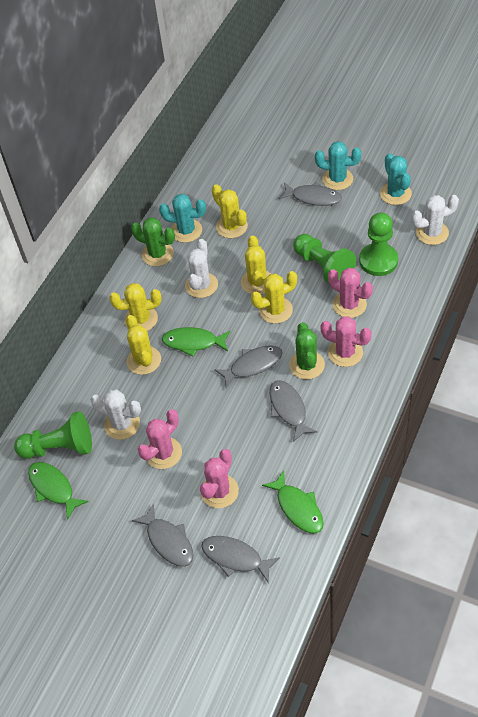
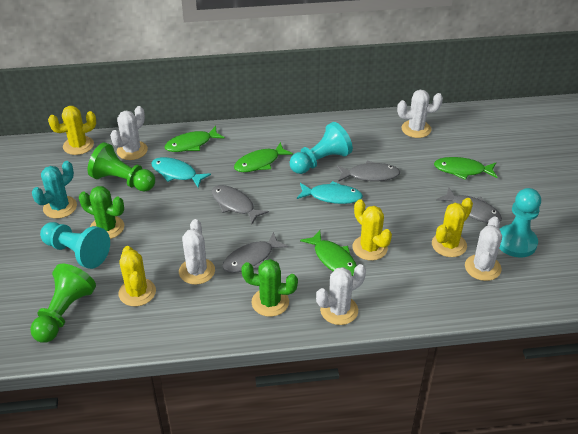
green fish: [28,462,89,520] [162,327,230,357] [262,471,324,534] = 3 -> [164,126,225,152] [234,142,293,172] [300,230,357,276] [434,157,497,180] = 4
green pawn: [14,411,92,459] [293,234,356,284] [359,212,398,276] = 3 -> [30,264,96,343] [87,142,155,192] = 2
grey fish: [132,503,194,567] [202,536,280,583] [214,345,283,388] [270,380,317,442] [278,182,342,206] = 5 -> [212,185,269,224] [222,232,289,273] [337,161,400,182] [436,188,502,223] = 4
pink cactus: [138,410,182,469] [200,449,239,508] [320,316,372,367] [328,268,373,318] = 4 -> none = 0
turquoise cactus: [159,194,206,243] [315,141,361,190] [380,153,412,205] = 3 -> [32,161,77,219] = 1
turquoise fish: none = 0 -> [151,157,211,188] [297,181,363,204] = 2
turquoise pawn: none = 0 -> [40,222,110,269] [290,122,353,174] [499,188,541,258] = 3
white cactus: [91,390,141,440] [185,239,218,298] [411,195,459,245] = 3 -> [110,106,148,160] [179,219,215,285] [316,264,366,325] [397,90,443,138] [465,216,502,281] = 5
yellow cactus: [109,283,162,331] [126,315,161,375] [212,184,248,238] [241,236,271,294] [251,271,297,324] = 5 -> [48,106,96,155] [118,246,156,306] [352,199,392,261] [432,198,473,257] = 4

